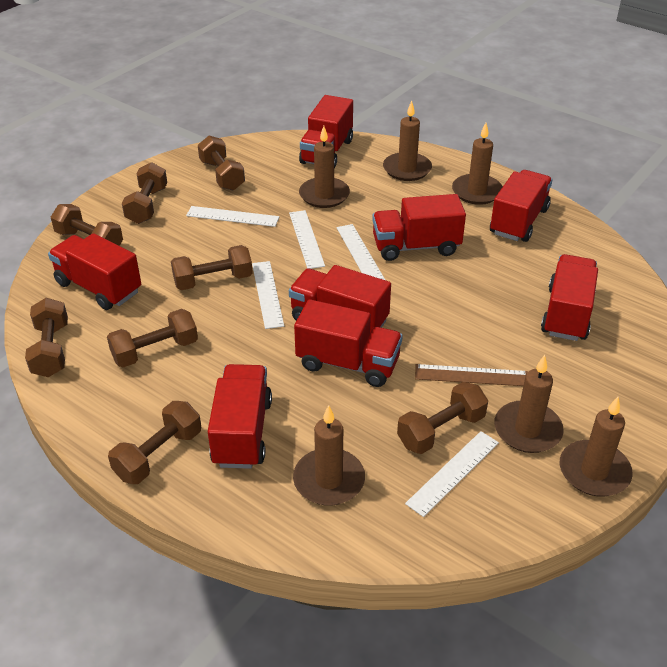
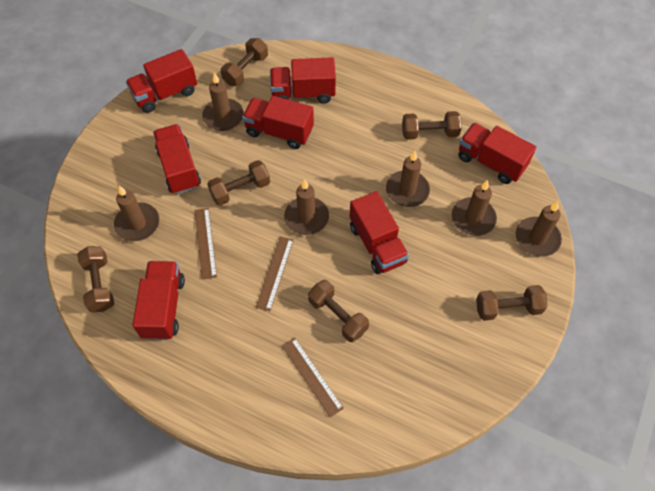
brown dumbbell: [25,298,68,377] [51,204,123,246] [107,309,198,367] [108,401,201,484] [122,162,167,224] [171,245,253,290] [198,136,245,190] [397,382,488,454] = 8 -> [77,246,114,312] [207,160,270,206] [221,38,268,86] [308,280,369,342] [402,111,462,140] [476,285,548,321] = 6
brown ruler: [415,364,528,386] = 1 -> [194,208,217,280] [256,236,294,311] [282,338,344,417] = 3
red truck: [48,233,141,310] [208,364,272,469] [289,265,391,333] [294,299,403,387] [299,95,353,168] [372,194,466,261] [490,170,553,242] [541,254,598,341] = 8 -> [126,49,197,113] [133,261,185,340] [153,124,201,194] [242,96,314,149] [270,57,336,104] [350,191,409,274] [459,123,536,184] = 7
white ruler: [186,206,279,227] [252,261,284,329] [289,210,325,269] [337,224,385,280] [405,431,499,517] = 5 -> none = 0

